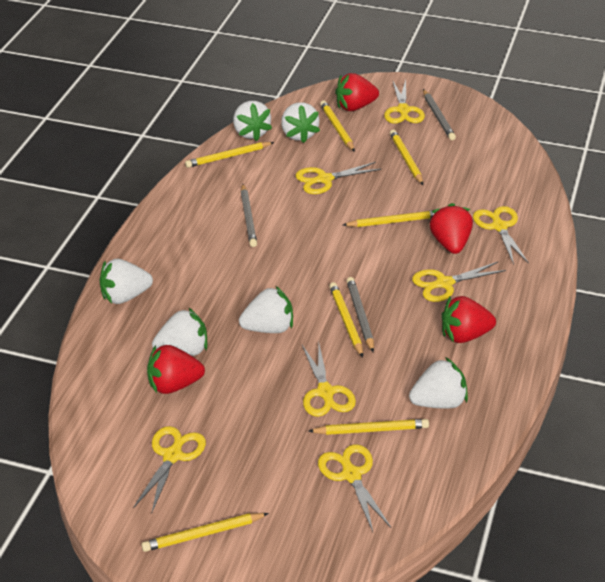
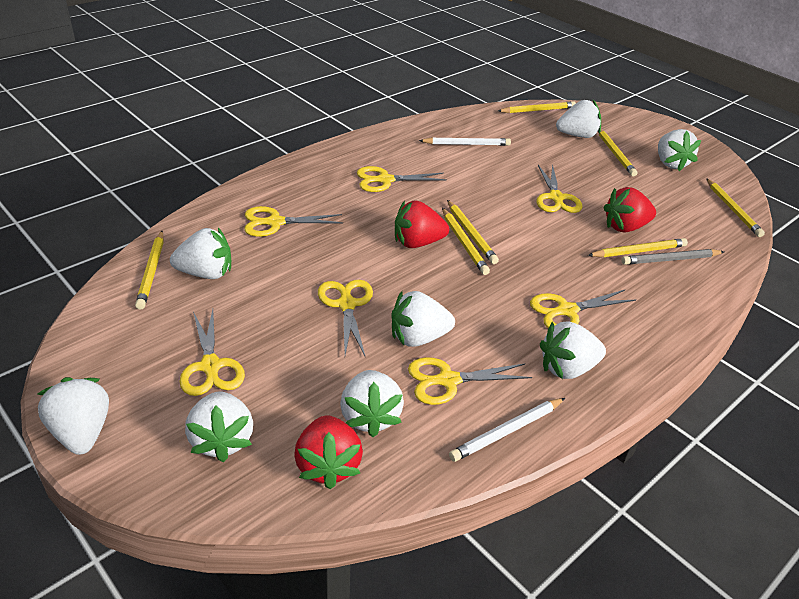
grey pencil: [241,184,257,247] [347,277,374,352] [423,89,456,140] = 3 -> [622,249,724,265] = 1
red strawberry: [147,345,205,394] [335,73,379,111] [430,203,473,254] [441,296,496,343] = 4 -> [294,415,363,489] [395,200,449,248] [603,187,656,233] = 3
white pencil: none = 0 -> [419,137,511,146] [449,398,565,462] = 2
white strawberry: [99,259,153,304] [152,307,207,356] [233,101,272,141] [239,286,293,333] [281,102,320,143] [409,357,468,408] = 6 -> [37,377,109,455] [170,228,231,279] [185,392,253,462] [340,370,404,437] [392,291,455,347] [540,322,606,379] [556,100,601,138] [658,129,701,171] = 8

